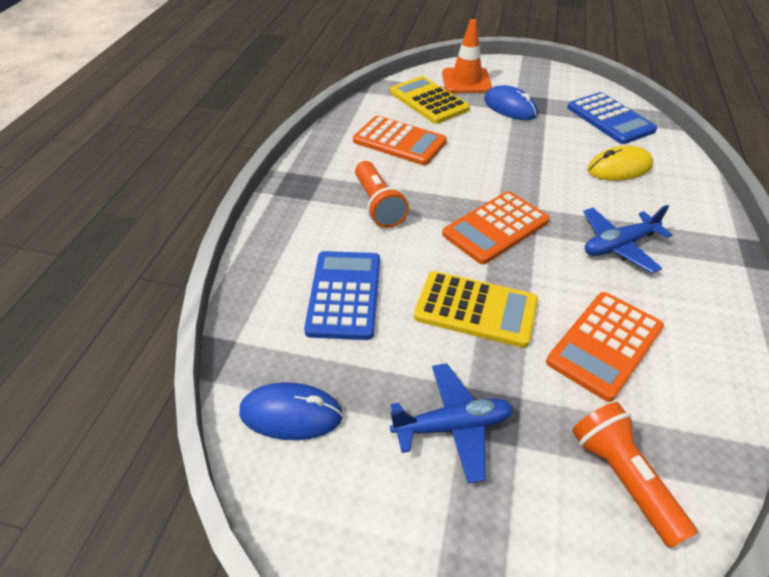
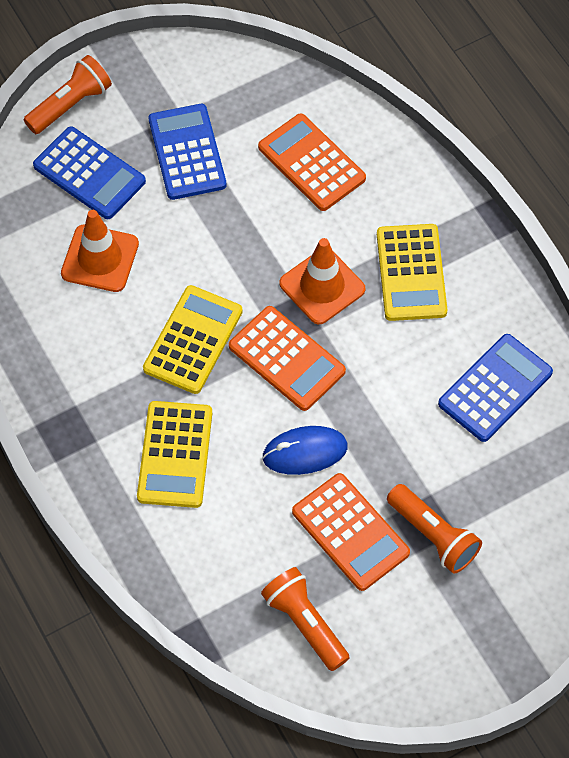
blue calculator: [304,251,380,340] [567,92,657,144] = 2 -> [33,126,146,219] [149,104,226,200] [438,334,553,442] = 3
blue mouse: [239,383,343,440] [484,85,537,120] = 2 -> [262,426,348,475] = 1
blue plane: [390,363,513,484] [583,205,672,273] = 2 -> none = 0
orange flashlight: [355,161,409,228] [572,402,698,548] = 2 -> [24,55,112,134] [261,567,350,671] [387,484,482,574] = 3
orange traffic cone: [442,19,492,93] = 1 -> [61,210,139,292] [279,238,366,324] = 2
yellow calculator: [390,76,470,124] [414,271,538,348] = 2 -> [137,401,212,508] [143,285,243,394] [377,224,448,321] = 3
yellow mouse: [587,145,653,181] = 1 -> none = 0

